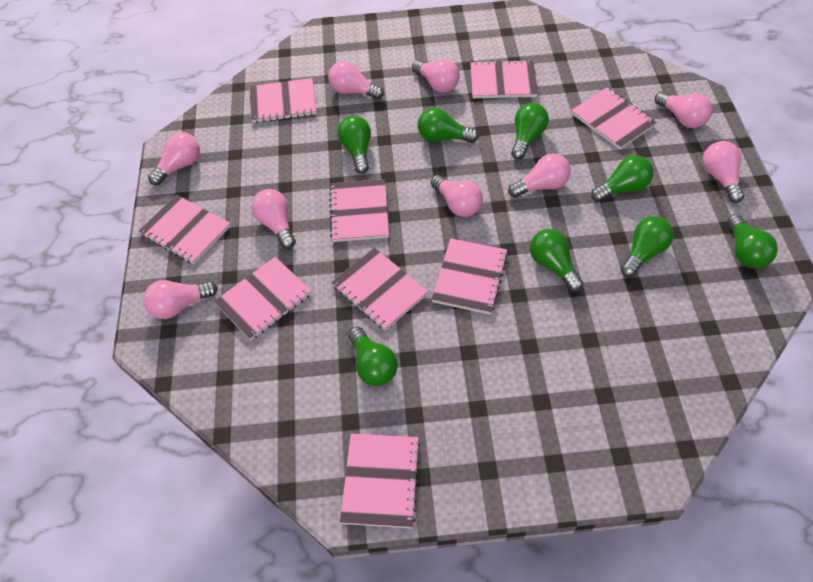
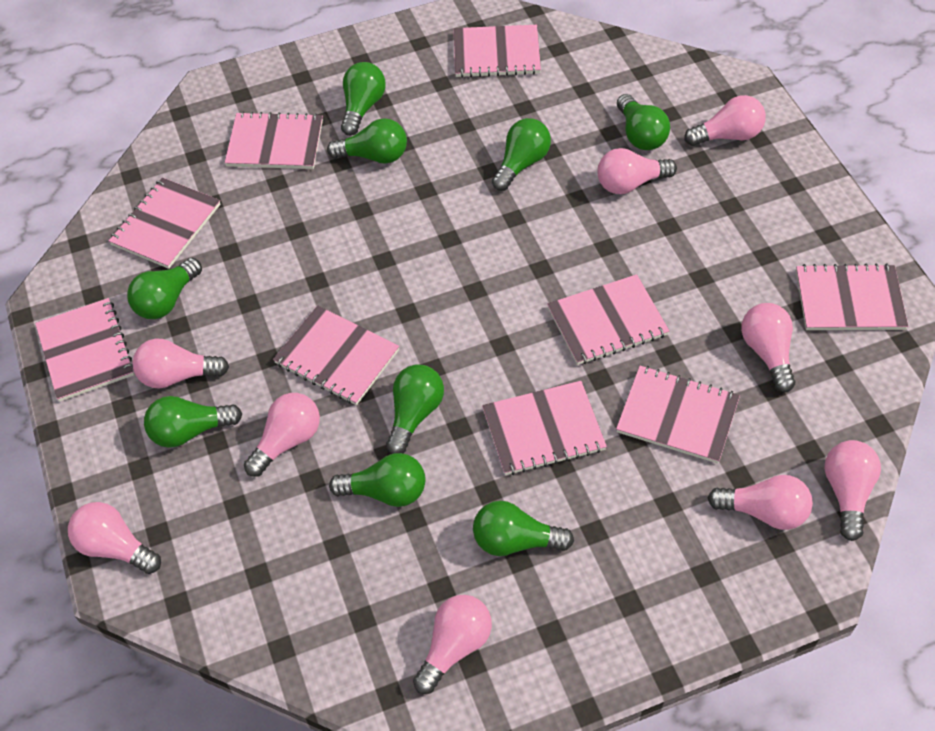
green light bulb: [337,115,371,174] [348,327,398,386] [418,108,479,143] [511,103,549,160] [530,229,583,292] [591,155,653,202] [621,216,674,277] [727,214,778,269] = 8 -> [127,258,202,319] [144,396,242,448] [327,118,407,164] [329,453,426,507] [341,62,386,136] [386,364,444,454] [473,501,574,556] [492,118,551,191] [617,94,670,150] = 9

